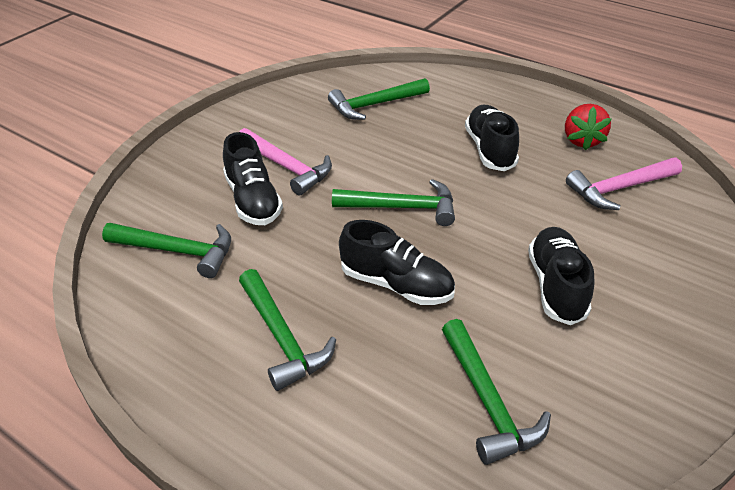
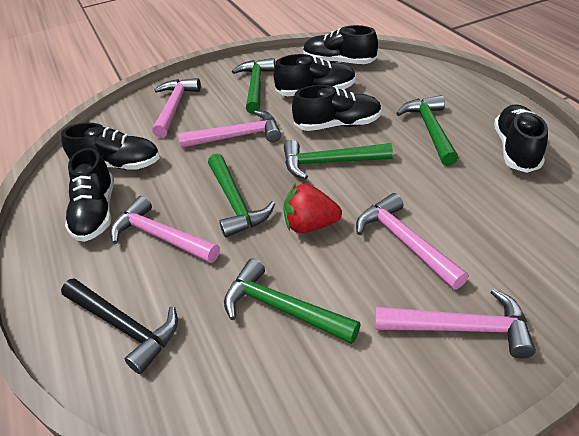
black hammer: none = 0 -> [61,278,178,374] = 1
black shoe: [223,132,283,225] [339,220,455,305] [465,105,519,171] [528,227,594,325] = 4 -> [61,123,160,170] [65,148,114,242] [273,54,356,96] [292,85,382,131] [303,25,378,64] [494,104,548,173] = 6
pink hammer: [239,128,332,196] [566,158,682,210] = 2 -> [110,196,220,263] [152,78,201,138] [178,110,281,148] [356,193,469,290] [375,289,536,359] = 5

